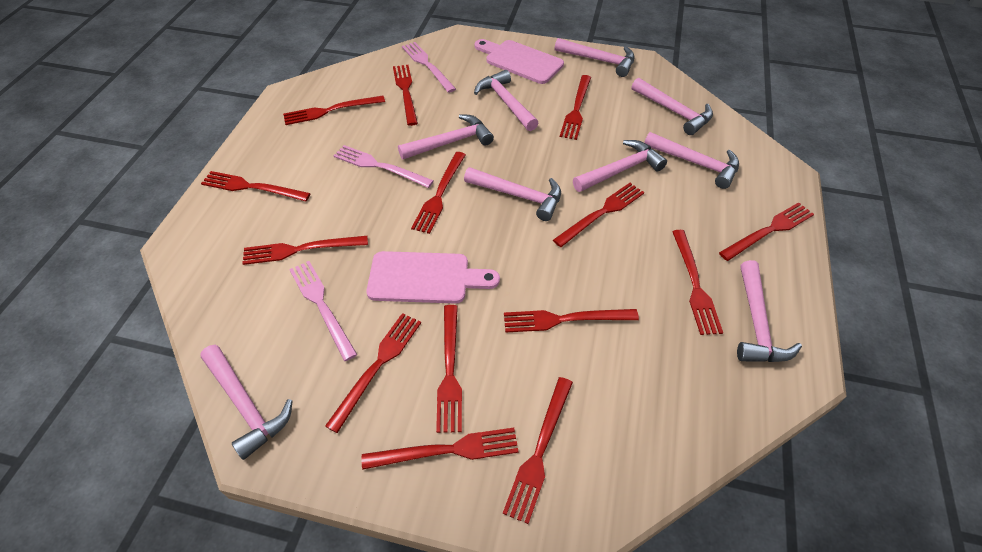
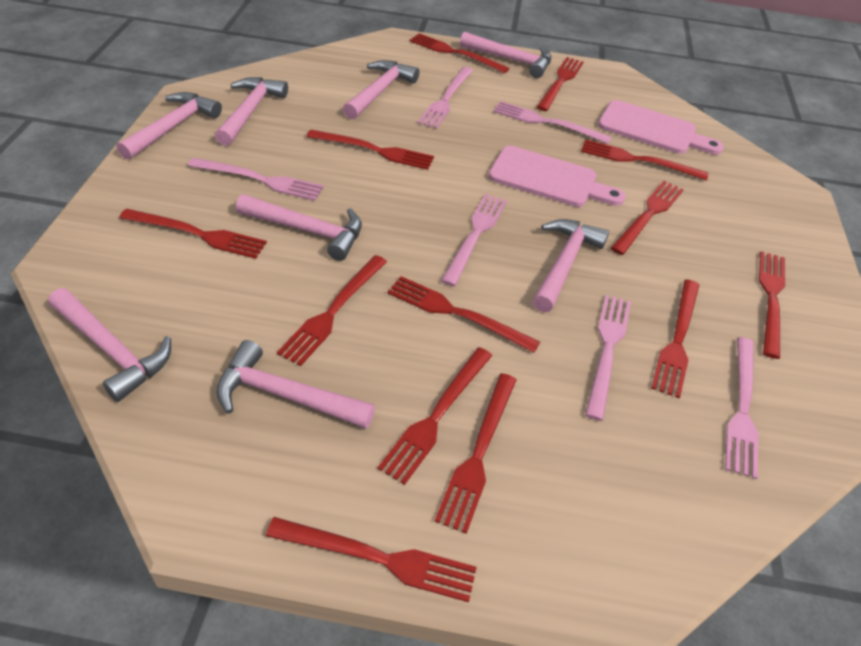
pink fork: [289,261,358,361] [334,145,434,188] [402,42,456,93] = 3 -> [188,158,324,201] [418,67,473,129] [441,194,507,286] [493,101,612,144] [585,295,631,421] [725,337,758,479] = 6
pink hammer: [200,345,293,460] [398,114,494,159] [464,167,561,221] [474,70,538,131] [555,38,634,77] [573,140,667,192] [632,78,713,135] [644,132,739,189] [737,260,802,362] = 9 -> [48,288,171,402] [117,92,222,160] [215,77,288,146] [216,340,375,429] [236,194,362,261] [343,60,419,119] [460,32,552,78] [532,219,609,312] = 8
red fork: [201,171,311,201] [242,236,368,265] [283,96,385,125] [325,313,421,433] [362,428,519,470] [393,65,418,126] [411,152,466,234] [436,305,462,433] [503,377,573,524] [504,309,639,333] [553,183,644,247] [560,75,591,140] [672,230,723,335] [719,202,814,261] = 14 -> [119,208,267,259] [266,517,477,602] [277,255,387,366] [307,129,434,170] [378,347,492,485] [387,276,540,353] [410,33,509,73] [435,373,517,534] [537,57,584,111] [581,139,709,181] [611,181,684,255] [651,279,699,398] [759,251,785,359] = 13

